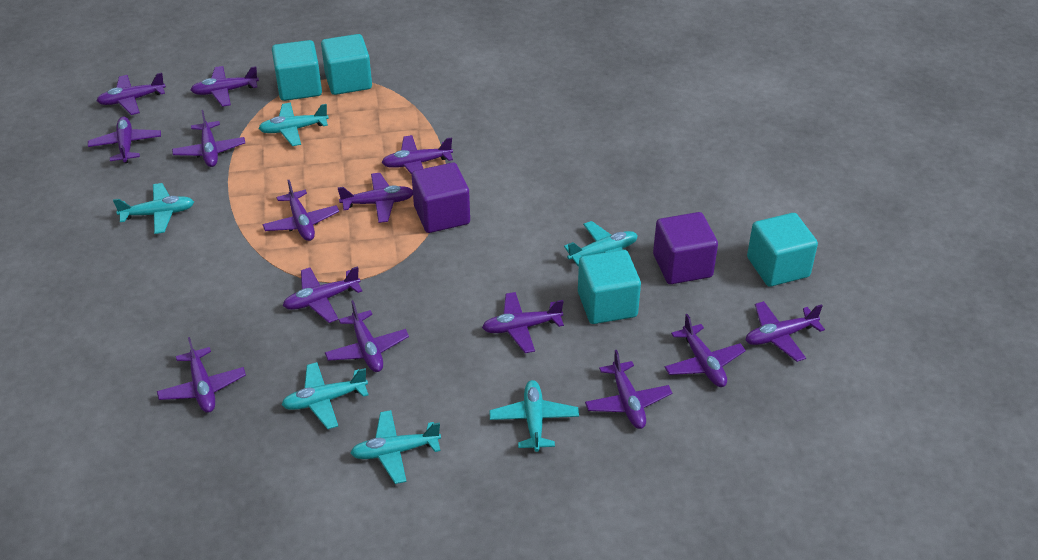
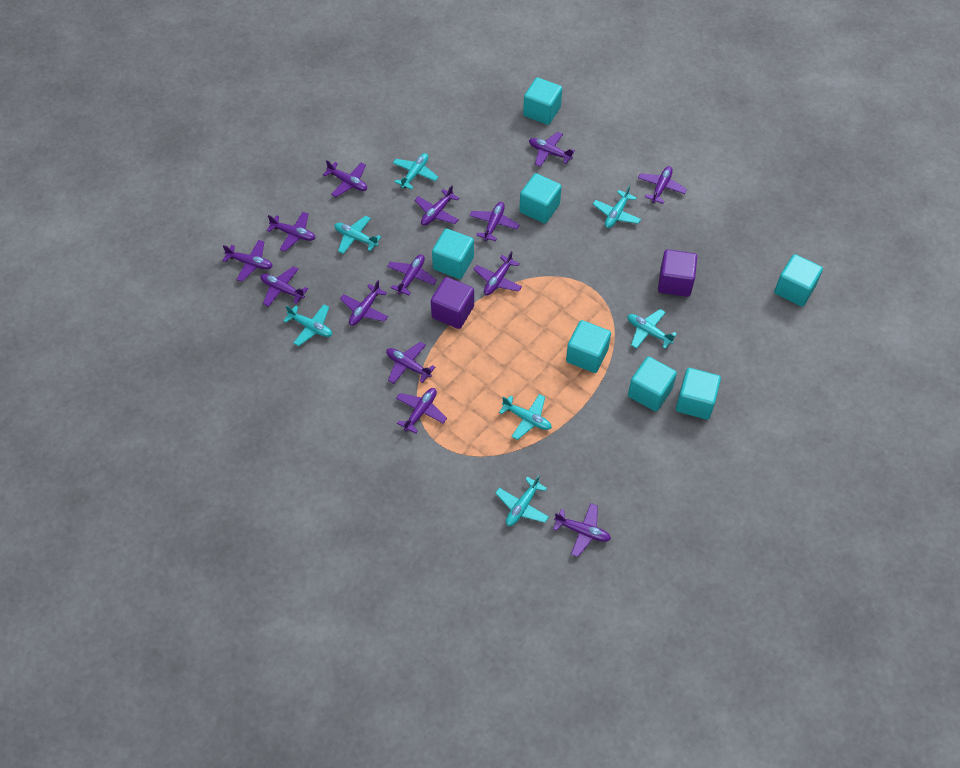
turquoise cube: [272,40,322,101] [321,34,372,95] [578,250,641,324] [747,213,818,287] = 4 -> [432,229,474,279] [519,173,562,224] [523,77,562,125] [566,320,611,373] [628,356,677,411] [676,368,721,420] [774,254,823,307] = 7
turquoise plane: [113,183,194,234] [258,103,329,146] [282,362,369,429] [351,410,441,484] [489,380,579,452] [564,221,638,266] = 6 -> [283,304,332,346] [334,216,381,254] [393,153,438,190] [495,475,549,526] [499,394,552,440] [593,185,641,228] [627,309,677,349] = 7

